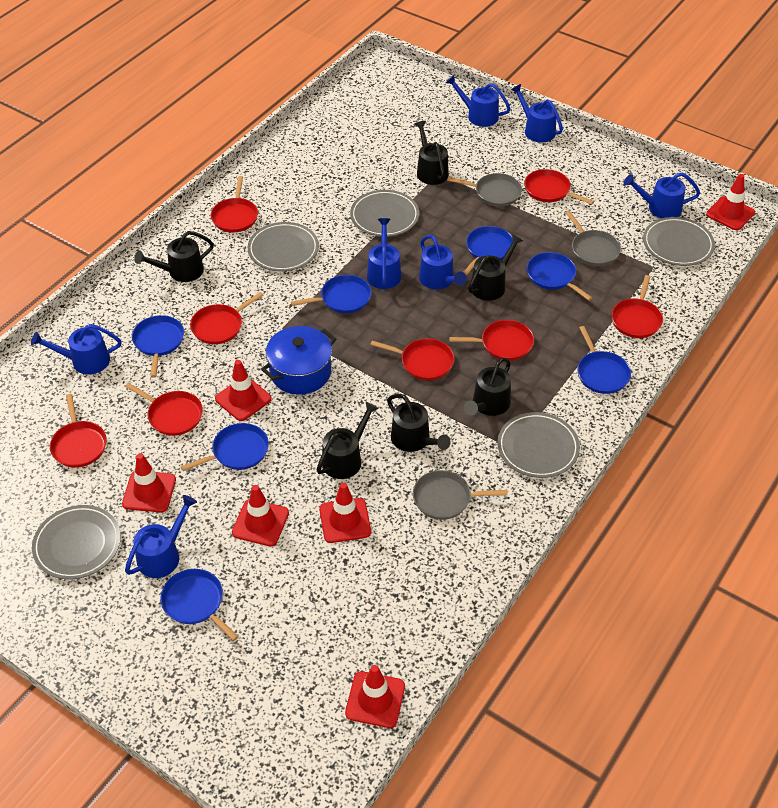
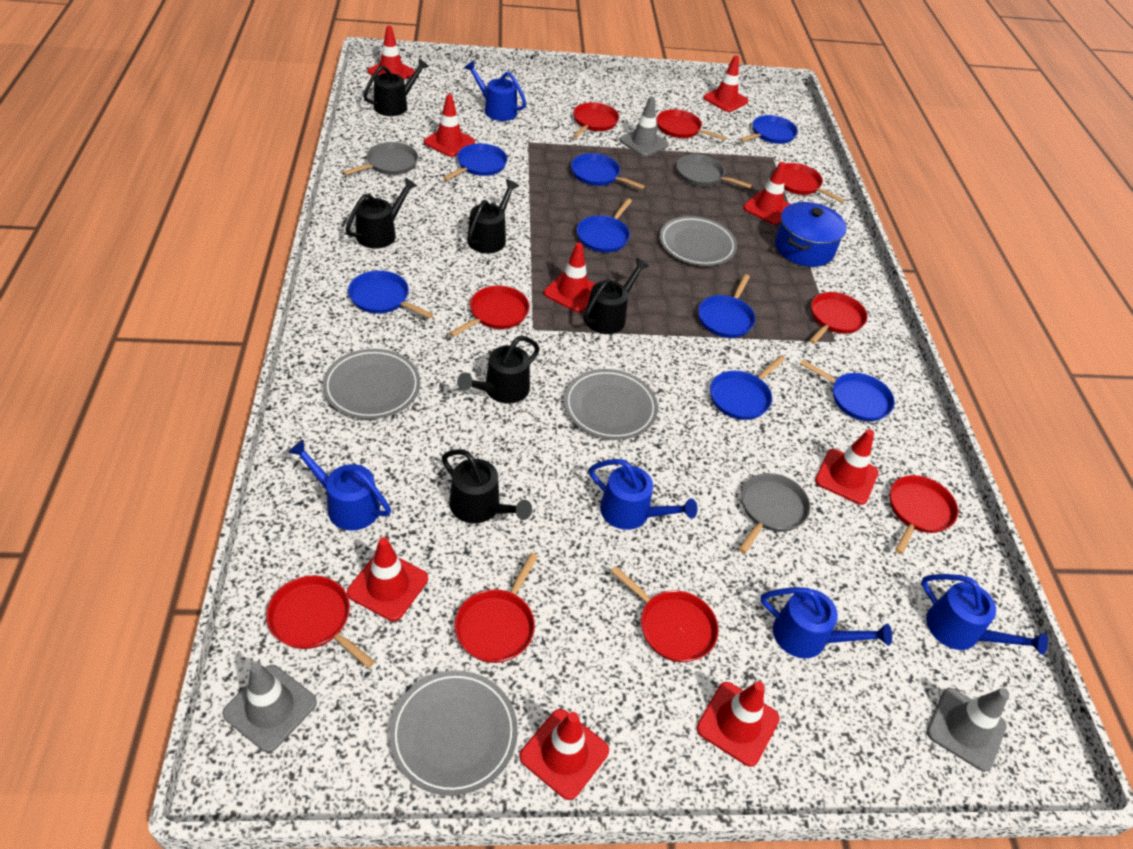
blue pan: [132,315,184,378] [160,569,239,641] [181,423,269,471] [291,275,372,313] [464,226,513,275] [527,252,592,301] [577,326,631,394] = 7 -> [348,270,433,318] [443,143,508,181] [571,153,645,189] [577,198,632,252] [698,274,756,338] [710,356,785,420] [740,115,798,144] [800,360,895,421] = 8
blue watering can: [31,324,122,375] [125,495,197,578] [367,218,402,289] [419,235,467,289] [446,75,511,127] [511,84,563,142] [624,172,700,218] = 7 -> [288,439,391,530] [464,61,527,121] [589,459,697,530] [761,587,892,658] [921,574,1048,655] = 5
grey plate: [32,505,121,579] [248,222,319,271] [350,190,419,237] [497,412,580,478] [643,217,715,266] = 5 -> [323,349,420,419] [389,670,518,796] [564,369,658,440] [660,216,737,266] = 4
grey traffic cone: none = 0 -> [222,663,317,752] [620,96,669,157] [927,688,1009,772] = 3
red pan: [50,394,107,468] [125,383,203,436] [190,292,263,344] [211,176,258,232] [370,338,454,380] [449,320,534,361] [524,169,594,205] [611,275,663,338] = 8 -> [266,575,375,668] [449,286,530,337] [455,553,538,663] [573,102,619,138] [611,566,719,662] [656,109,727,140] [784,163,845,203] [810,292,868,344] [890,475,958,554] = 9
red traffic cone: [122,453,176,513] [215,360,272,421] [232,485,289,546] [319,483,371,543] [345,665,405,728] [706,174,755,230] = 6 -> [347,537,428,621] [367,26,415,80] [424,94,475,157] [519,709,609,800] [544,243,595,312] [696,681,780,767] [703,55,749,112] [743,162,790,225] [815,429,879,505] = 9

